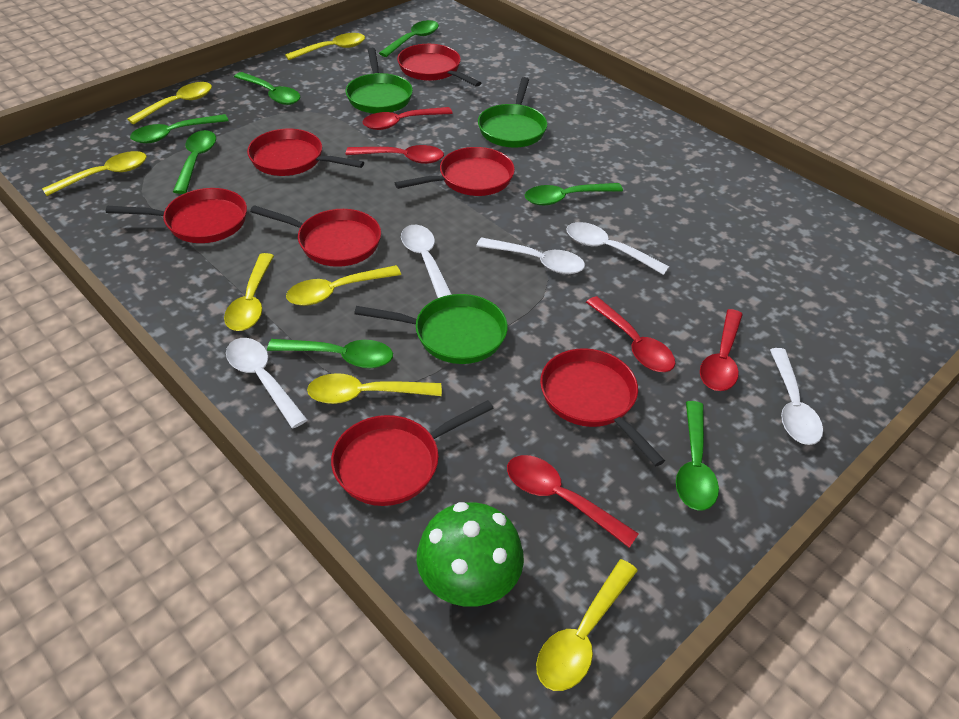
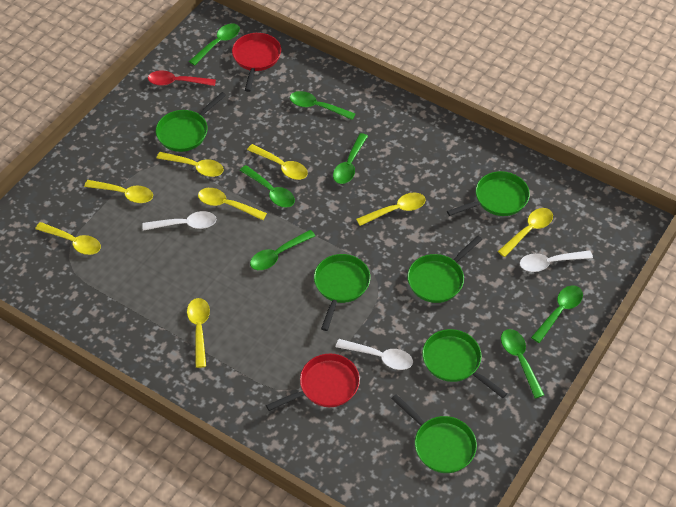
green mushroom: [417,502,524,607] = 1 -> none = 0
green pan: [346,48,413,113] [354,294,508,364] [478,77,547,147] = 3 -> [156,92,226,152] [314,254,370,331] [391,394,477,473] [407,236,482,303] [422,329,507,398] [447,171,530,216] = 6
red pan: [106,188,247,243] [247,129,364,176] [250,205,381,267] [331,400,494,506] [395,147,515,196] [397,44,481,87] [540,348,665,466] = 7 -> [232,33,281,92] [266,354,360,411] = 2
red spoon: [346,145,444,164] [362,107,453,130] [507,455,639,548] [586,296,675,372] [700,309,743,391] = 5 -> [148,70,216,86] = 1
white spoon: [226,338,308,428] [401,225,452,298] [476,237,585,274] [566,222,670,275] [770,348,823,445] = 5 -> [142,211,216,231] [336,339,413,370] [520,250,593,272] = 3
yellow spoon: [42,151,147,196] [127,82,212,124] [224,253,274,331] [285,33,365,60] [286,265,401,306] [307,373,442,404] [536,559,638,691] = 7 -> [35,222,101,255] [84,180,153,203] [156,152,224,177] [187,298,210,368] [198,188,267,220] [247,144,308,180] [356,193,426,226] [498,208,553,257] = 8

